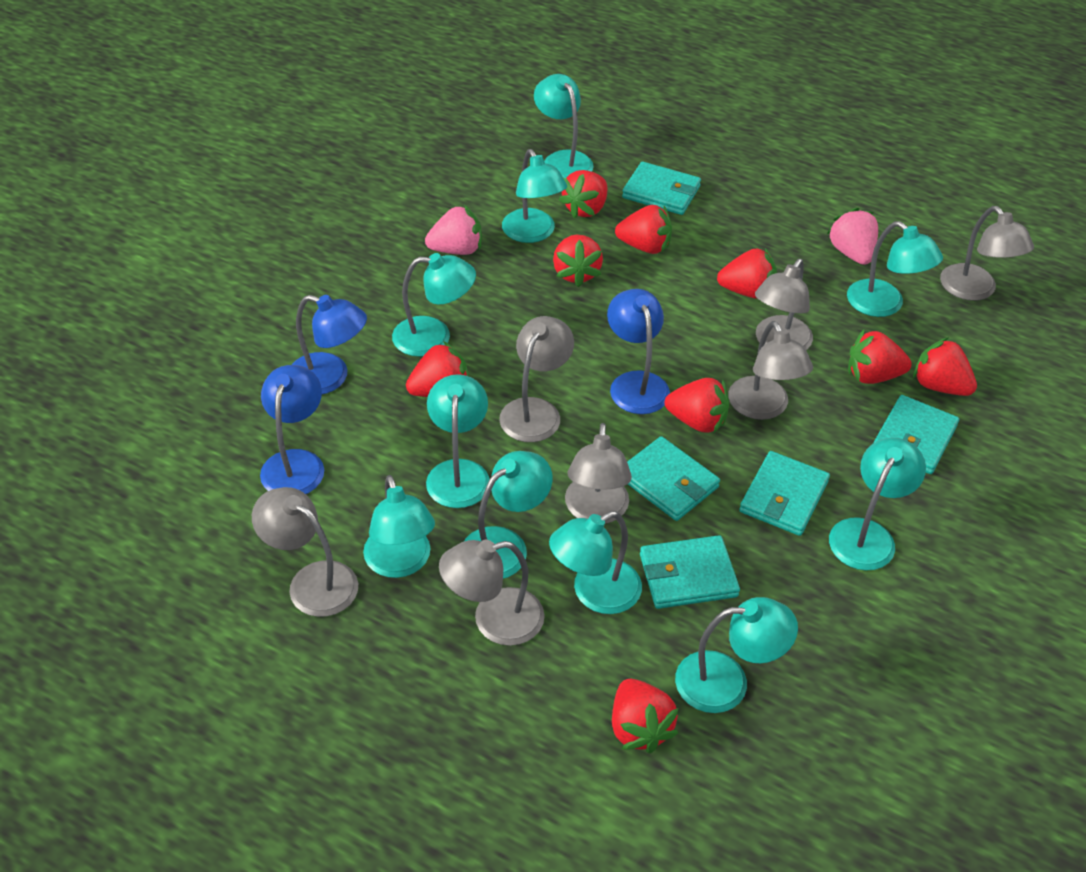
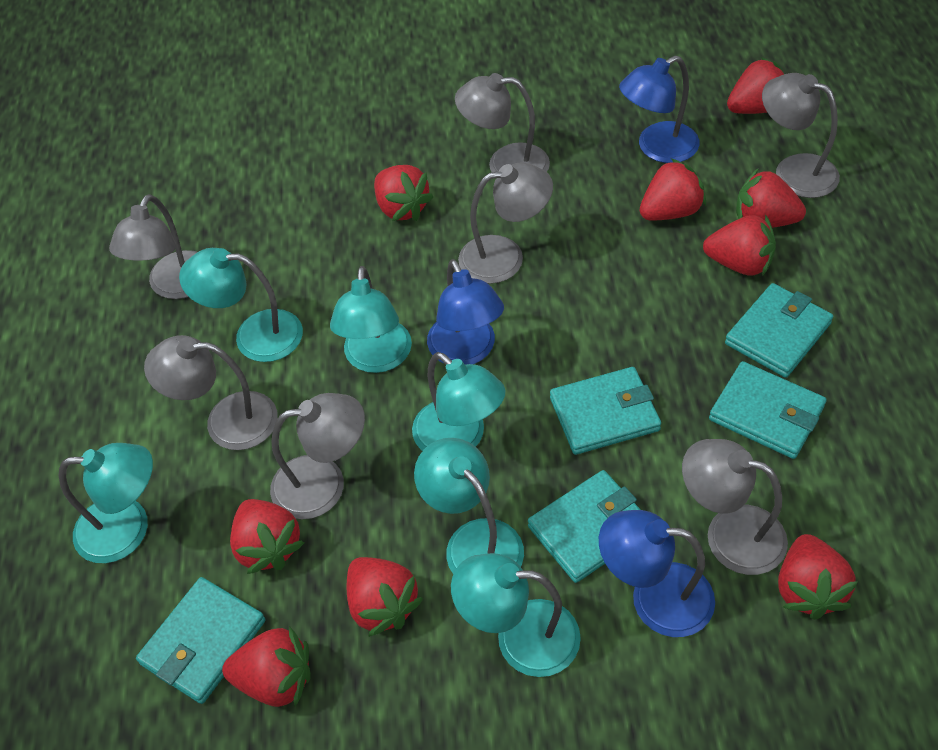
pink strawberry: [425,205,482,255] [827,208,878,265] = 2 -> none = 0
turquoise lamp: [363,475,435,578] [392,253,476,357] [426,374,490,508] [464,451,553,579] [502,149,567,243] [534,74,594,178] [549,511,642,614] [675,597,798,713] [829,437,926,571] [847,221,943,317] = 10 -> [59,443,153,563] [179,248,303,362] [330,266,412,373] [412,352,506,451] [414,438,524,574] [451,553,581,677] = 6

